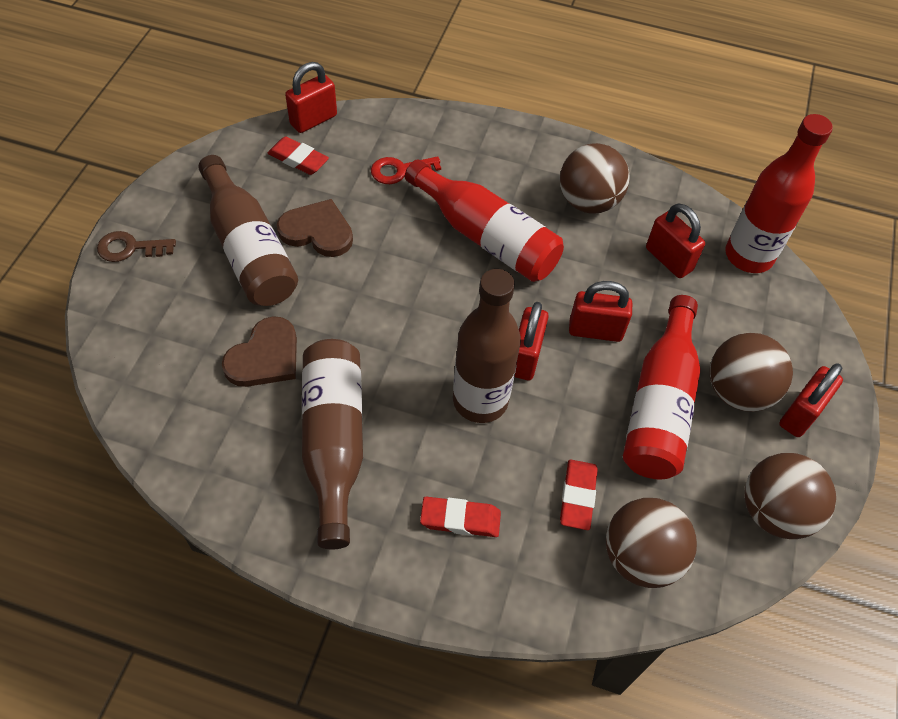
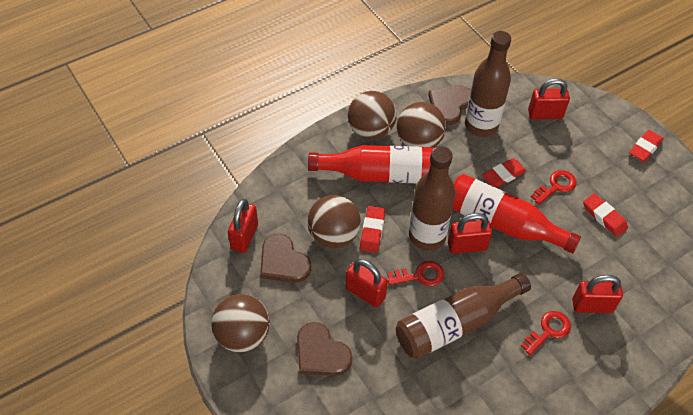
brown heart: [222,316,297,387] [277,199,353,257] = 2 -> [260,234,311,283] [297,322,352,376] [428,85,471,125] = 3
brown key: [97,231,176,262] = 1 -> none = 0
red bottle: [405,159,564,282] [623,295,700,480] [725,114,833,273] = 3 -> [308,145,435,183] [452,174,581,253] = 2
red eraser: [268,136,329,175] [420,497,501,537] [560,460,598,530] = 3 -> [360,206,385,253] [482,158,526,188] [583,193,628,237] [629,130,663,162] = 4
red key: [371,156,441,184] = 1 -> [387,261,444,286] [521,311,571,356] [531,170,576,205] = 3

